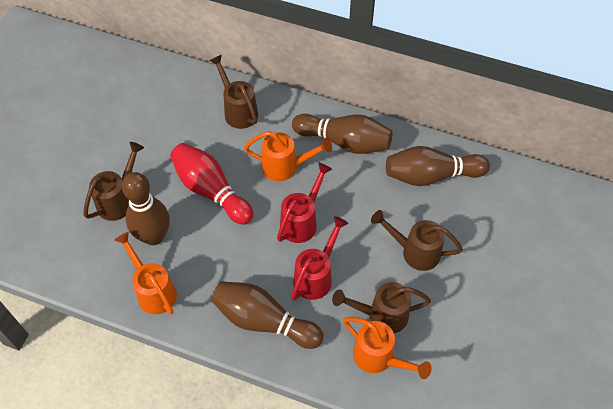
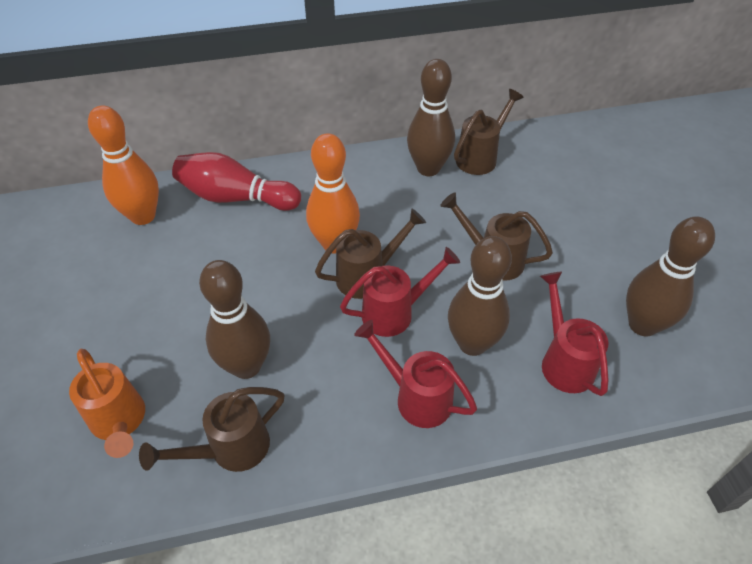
orange bowling pin: none = 0 -> [88,106,159,225] [306,133,360,254] = 2
orange watering can: [115,232,177,314] [244,131,332,181] [343,317,432,379] = 3 -> [69,349,145,458] = 1
red watering can: [277,163,332,243] [291,216,348,300] = 2 -> [340,247,460,337] [354,320,477,428] [540,272,609,396] = 3

